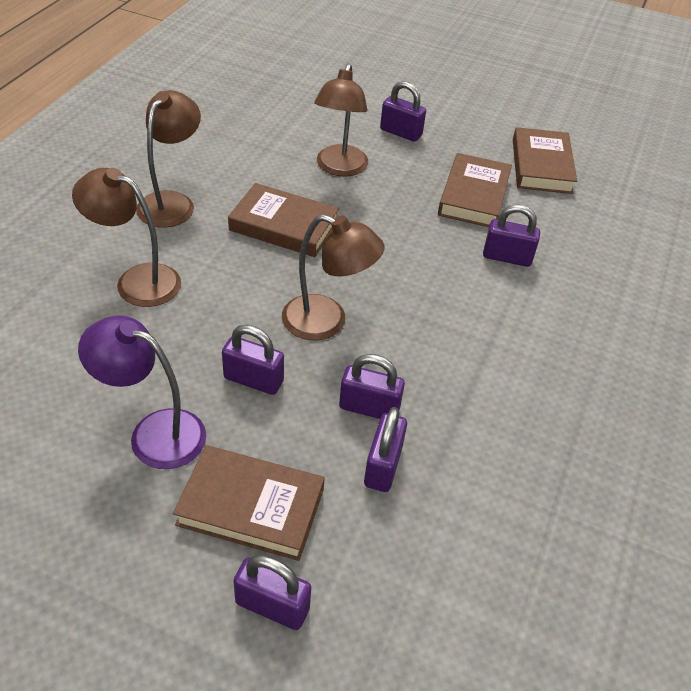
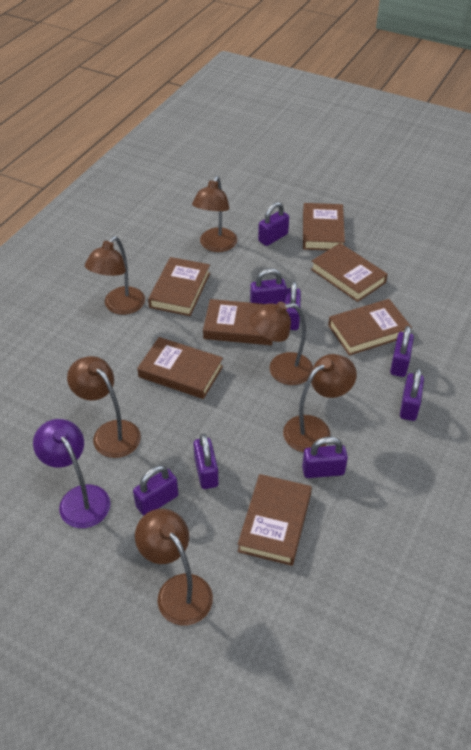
brown book: [173,445,325,561] [228,183,339,257] [438,153,512,227] [513,127,577,194] = 4 -> [137,337,223,399] [148,257,210,316] [203,299,273,345] [238,474,312,566] [303,203,345,251] [311,243,388,302] [328,299,412,356] = 7
brown lamp: [72,168,181,307] [136,90,201,228] [282,214,385,340] [314,63,368,177] = 4 -> [67,356,141,458] [85,236,145,315] [135,509,213,625] [192,176,237,252] [250,301,313,385] [283,354,357,452] = 6
purple padlock: [222,325,284,395] [233,555,311,630] [339,354,405,419] [364,407,407,492] [380,81,426,142] [483,205,540,267] = 6 -> [133,465,178,516] [194,434,219,489] [250,268,287,304] [258,202,289,246] [285,281,301,330] [302,437,348,478] [390,326,414,377] [400,368,424,421] = 8

